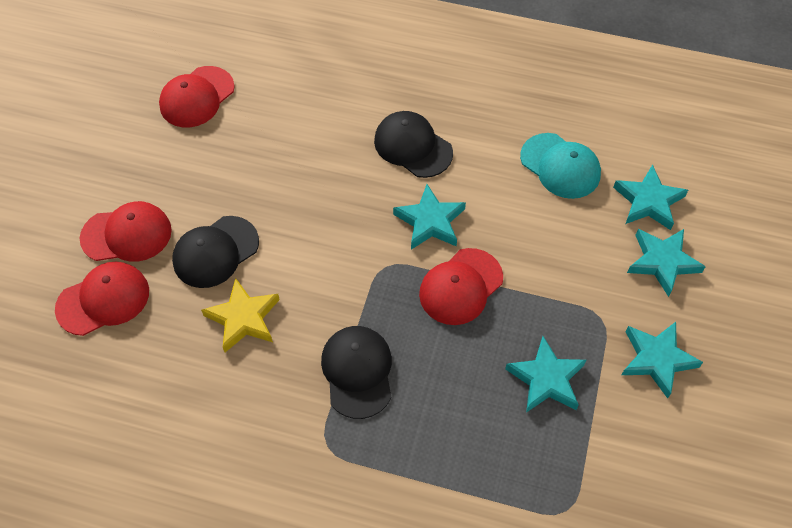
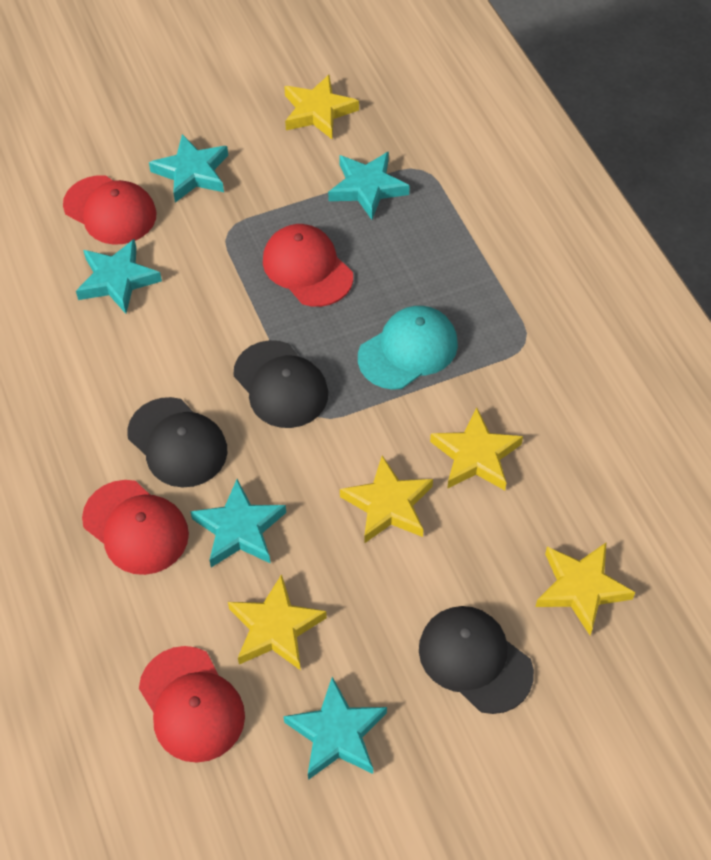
yellow star: [201,278,280,352] = 1 -> [228,574,327,670] [284,75,359,139] [340,456,433,544] [430,407,523,490] [536,543,635,635] = 5

